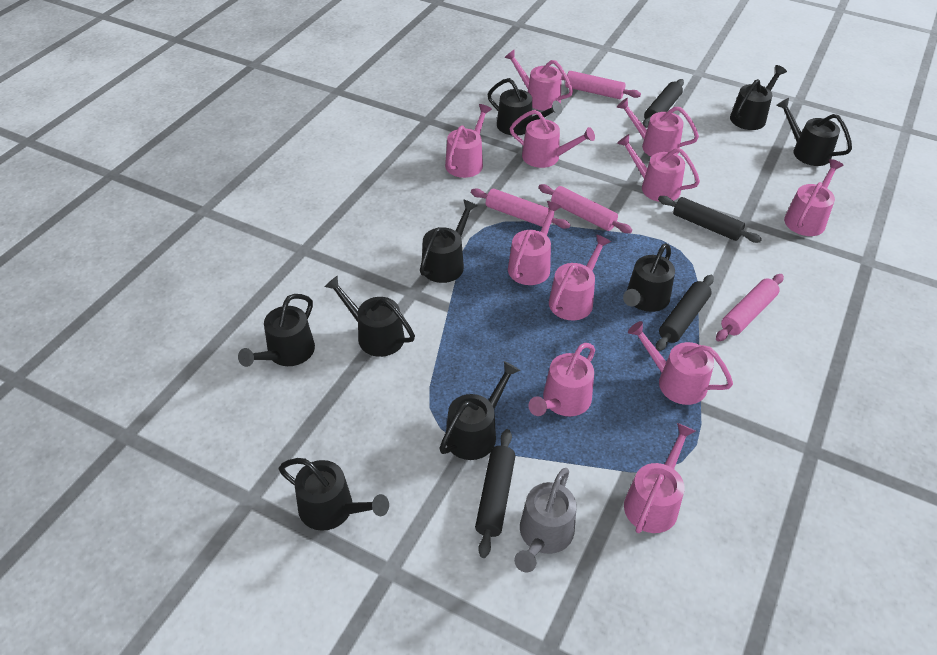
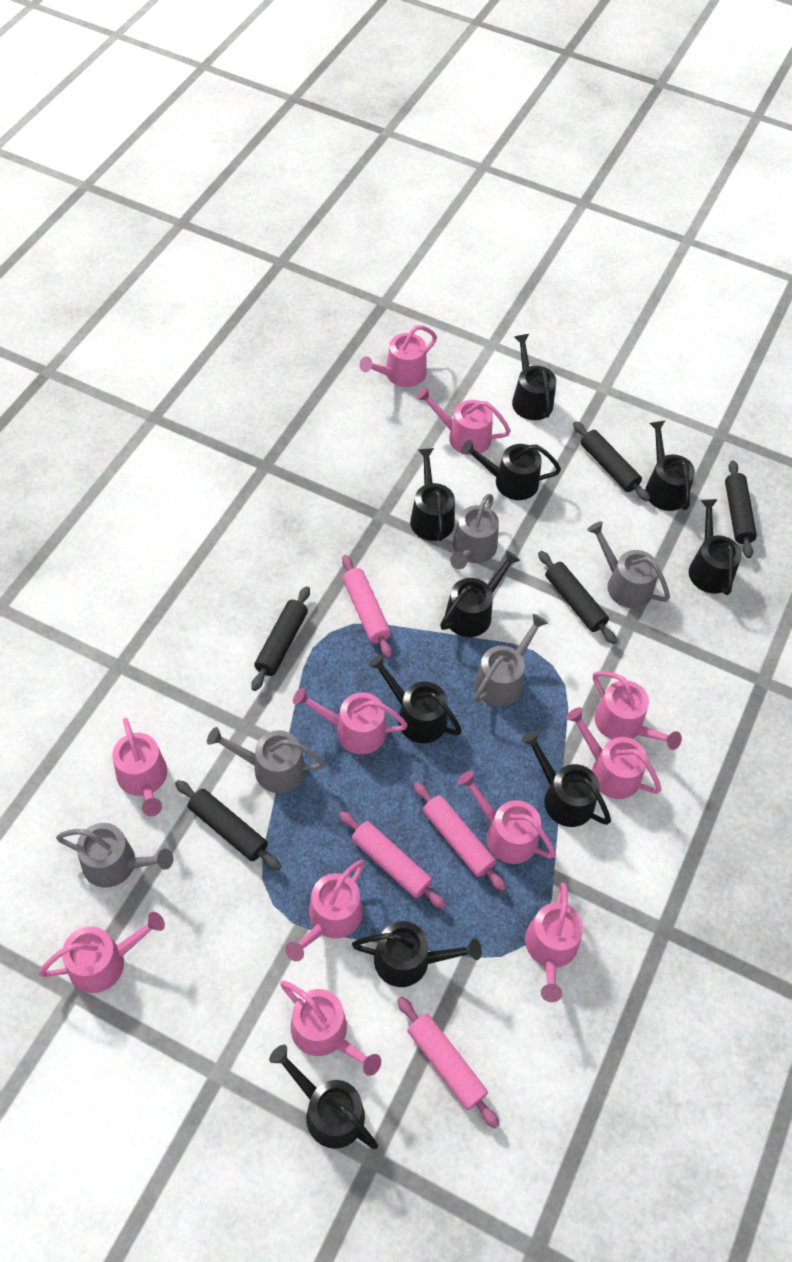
black rolling pin: [475,429,516,558] [642,79,684,128] [656,275,714,351] [658,196,762,243] = 4 -> [175,780,281,871] [251,586,310,691] [538,551,617,644] [573,421,650,502] [725,460,757,558] = 5
black watering can: [238,294,315,367] [279,458,389,531] [324,275,415,357] [420,199,478,283] [439,361,520,460] [487,78,562,136] [623,243,675,312] [730,65,787,130] [776,98,852,166] = 9 -> [269,1045,378,1149] [352,921,482,987] [368,654,462,743] [410,448,455,541] [440,550,520,637] [461,440,561,500] [512,334,556,420] [521,731,611,827] [645,421,695,511] [689,499,742,595] = 10
grey watering can: [514,468,576,572] = 1 -> [56,823,173,888] [207,727,325,793] [450,494,499,569] [474,614,548,706] [587,521,670,608] = 5

